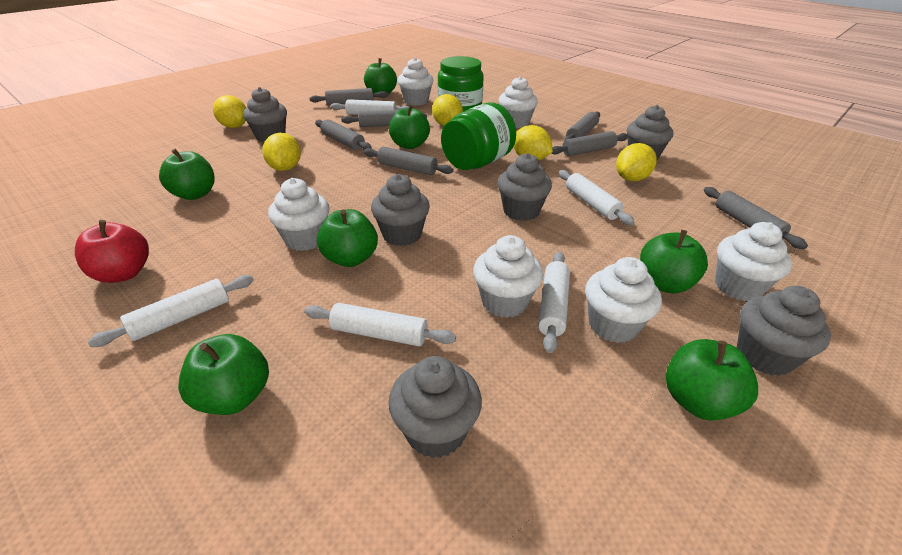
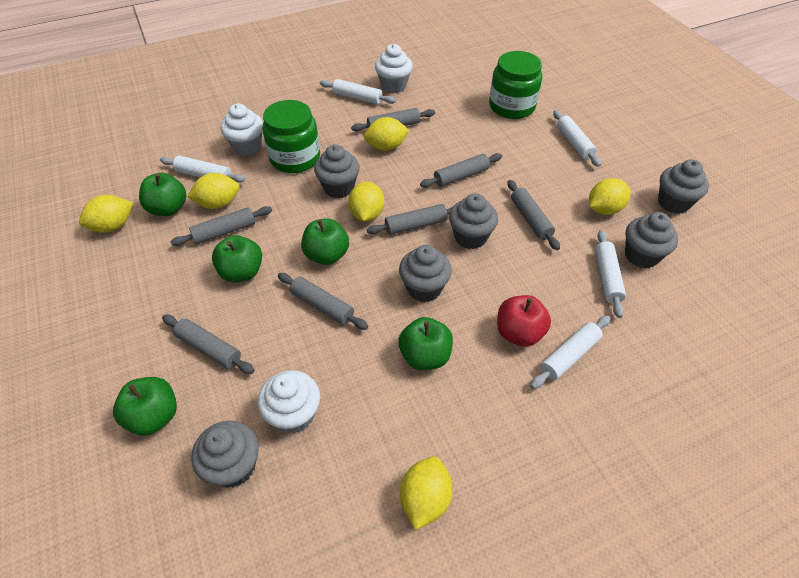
green apple: [159,149,215,200] [178,334,269,415] [317,209,378,267] [364,58,397,94] [389,104,430,149] [640,230,708,293] [666,339,758,421] = 7 -> [113,377,177,435] [139,173,186,216] [212,235,262,282] [301,218,349,265] [399,317,453,370] = 5
white cupcake: [268,178,330,251] [398,57,434,106] [473,235,543,318] [499,76,538,129] [585,257,662,343] [715,222,792,301] = 6 -> [221,104,263,156] [258,370,320,433] [375,44,413,93] = 3
yellow lemon: [213,95,246,128] [262,133,301,171] [432,94,463,126] [514,125,553,160] [616,143,657,181] = 5 -> [79,195,133,233] [187,173,239,209] [348,182,384,221] [364,117,410,151] [400,456,453,530] [589,178,630,215] = 6

